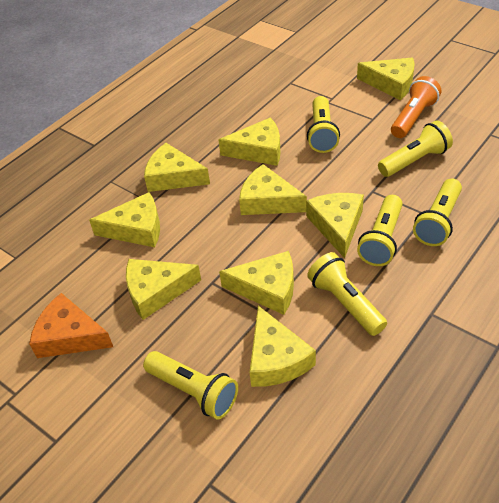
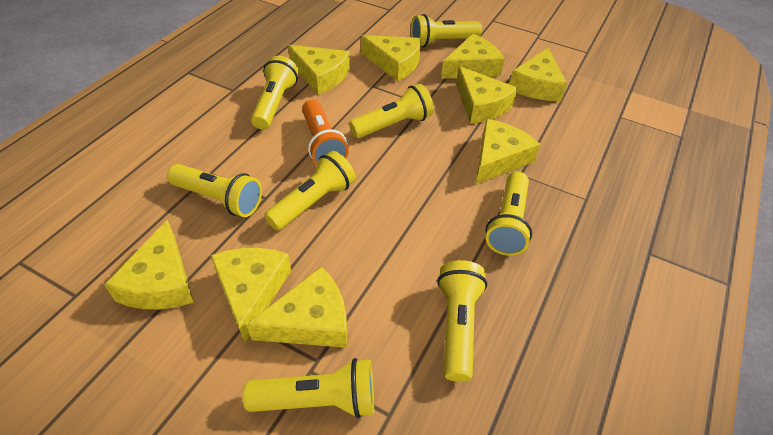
orange cheese: [29,293,113,358] = 1 -> none = 0
yellow flashlight: [143,351,238,420] [307,96,340,153] [307,252,387,336] [357,195,403,266] [378,121,453,177] [413,178,462,246] = 6 -> [167,164,262,217] [243,358,374,418] [251,56,299,129] [264,151,356,231] [349,84,434,138] [411,14,482,47] [437,260,487,382] [485,172,532,256] = 8

